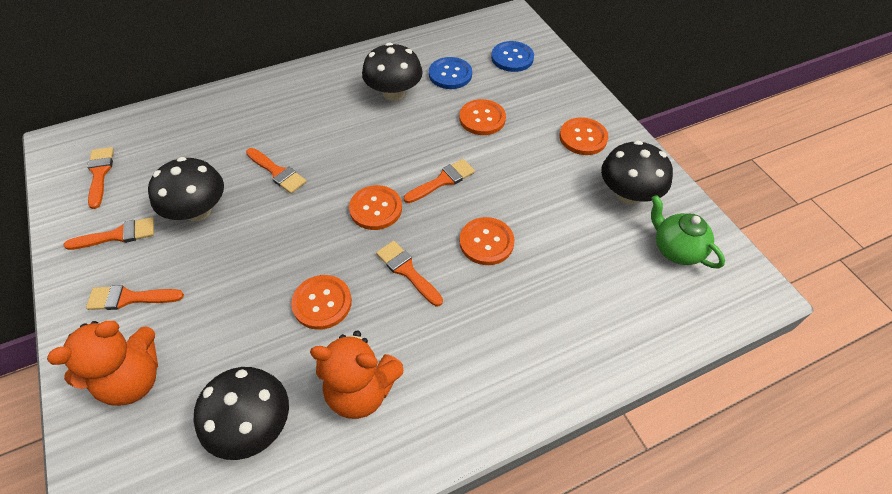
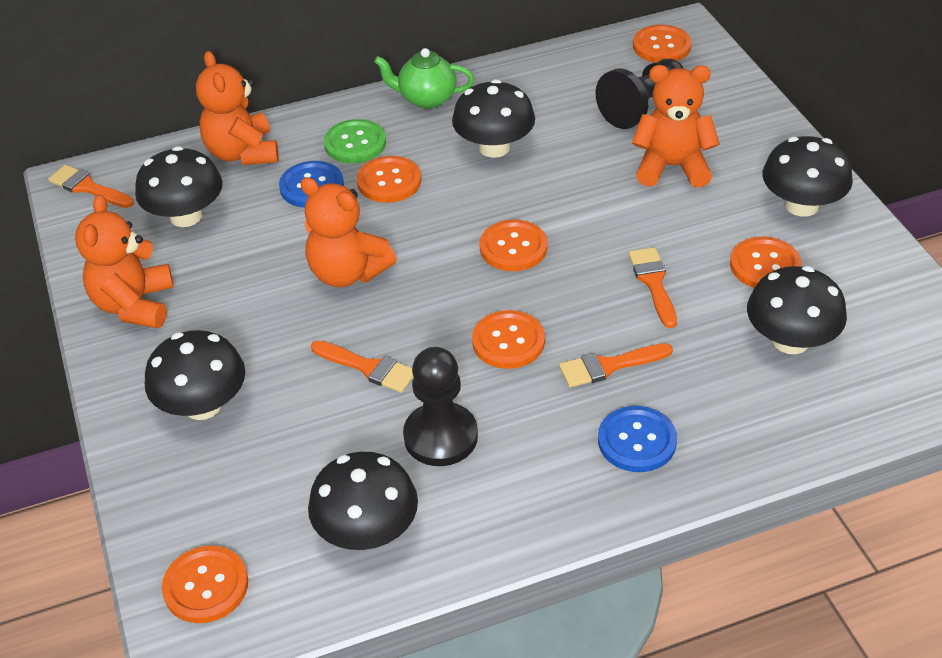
black mushroom: [148,157,224,221] [194,367,289,460] [362,43,423,101] [601,140,673,204] = 4 -> [135,146,223,227] [145,330,245,420] [308,452,418,550] [452,79,535,158] [747,266,847,354] [763,136,853,217] = 6
black pawn: none = 0 -> [403,347,478,466] [596,59,684,129] = 2
green button: none = 0 -> [324,119,386,163] = 1
orange brush: [64,217,154,250] [86,285,184,310] [87,147,114,209] [246,148,307,194] [376,241,443,306] [404,159,475,203] = 6 -> [48,165,134,208] [311,341,413,393] [559,343,673,388] [628,247,677,328] = 4
orange button: [291,275,352,330] [349,185,402,230] [459,99,506,135] [460,217,515,265] [559,117,608,155] = 5 -> [162,546,248,623] [357,156,421,203] [472,310,545,369] [479,220,548,271] [633,25,692,63] [730,236,802,288] = 6
orange teddy bear: [47,321,158,406] [310,331,404,419] = 2 -> [75,194,174,328] [196,51,279,165] [300,177,396,287] [632,65,720,188] = 4

